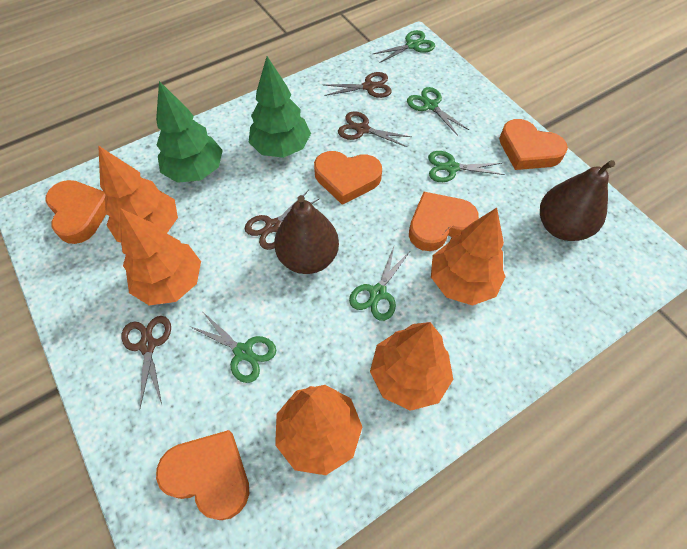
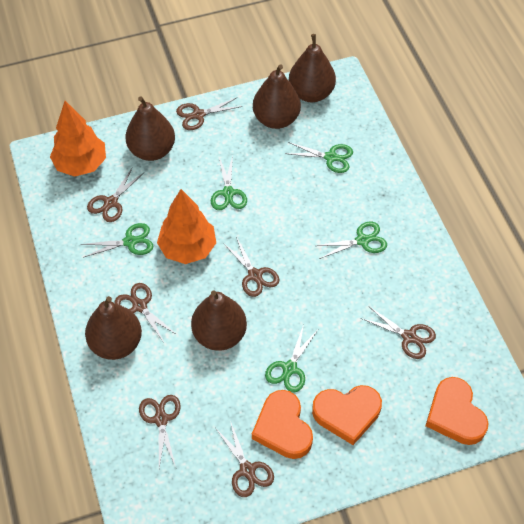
brown pear: [274,195,339,274] [540,160,615,241] = 2 -> [85,296,142,360] [125,97,175,161] [191,290,247,351] [253,64,301,129] [288,34,336,102] = 5
brown scissors: [121,316,171,408] [245,190,319,250] [324,72,392,98] [338,112,411,147] = 4 -> [87,167,144,222] [115,283,177,343] [139,395,181,468] [176,97,243,130] [216,421,274,497] [223,236,279,297] [361,307,436,359] = 7
green tree: [156,81,223,183] [249,56,311,158] = 2 -> none = 0
orange heart: [45,180,106,244] [156,430,249,520] [314,151,382,205] [409,192,479,251] [499,119,568,170] = 5 -> [252,390,313,459] [312,385,382,445] [425,377,489,445] = 3
orange tree: [98,145,178,242] [120,208,201,305] [275,385,362,475] [370,322,453,411] [431,208,506,306] = 5 -> [50,101,106,177] [157,189,216,264] = 2

